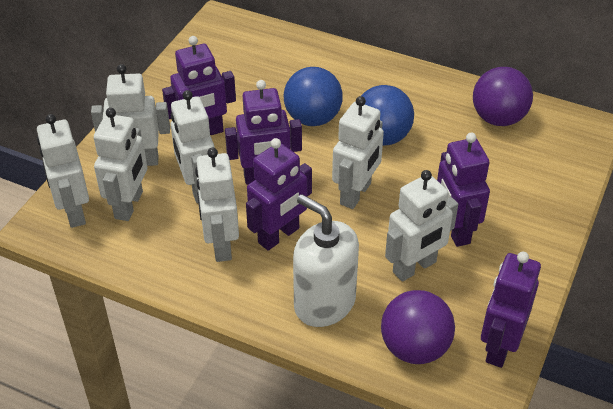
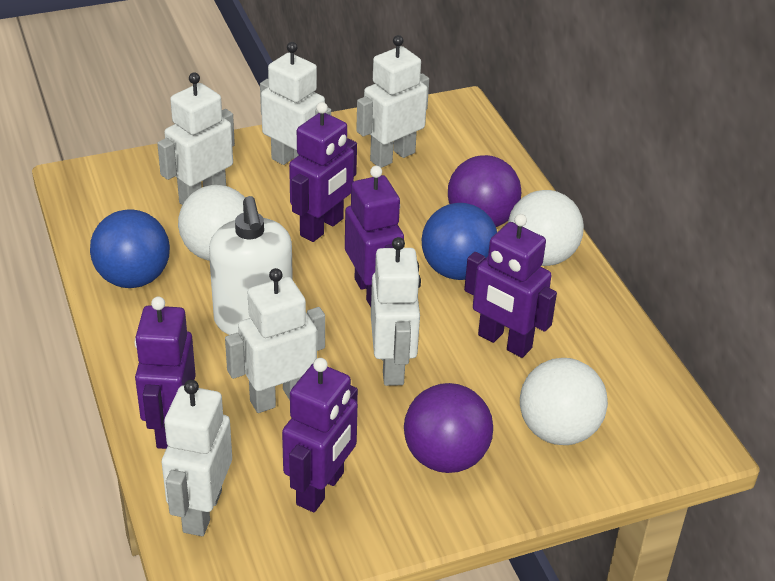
white ball: none = 0 -> [178,185,245,261] [508,190,584,266] [520,358,608,445] = 3
white robot: [37,114,89,228] [91,64,170,166] [94,108,147,221] [170,90,215,203] [195,148,239,262] [332,96,384,209] [385,170,458,282] = 7 -> [157,73,235,205] [162,380,232,536] [225,268,325,413] [260,42,331,165] [356,35,429,168] [371,237,421,386] = 6

